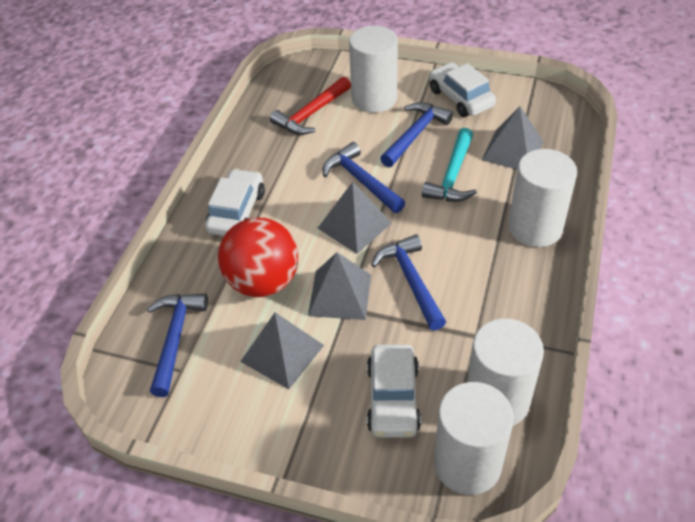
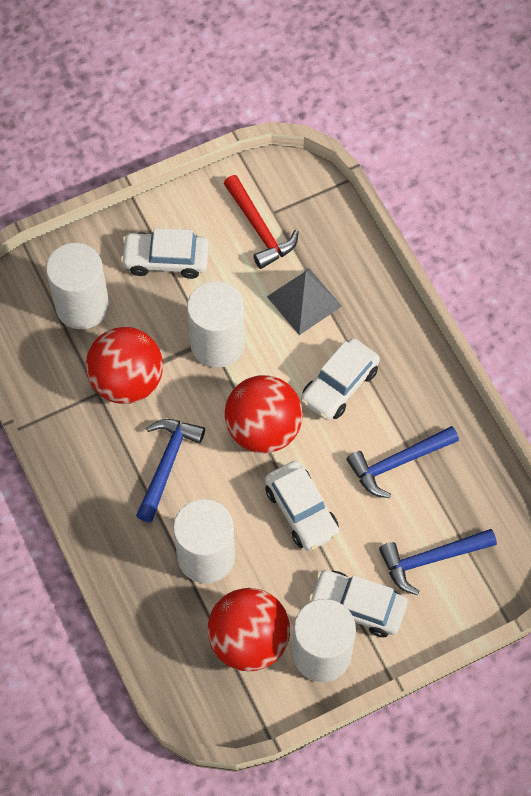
blue hammer: [147,294,208,397] [323,142,405,213] [371,234,446,331] [380,102,453,167] = 4 -> [136,419,205,522] [347,426,459,498] [379,529,497,595] = 3
grey pyramid: [240,312,324,389] [308,252,371,320] [318,182,392,254] [482,106,544,169] = 4 -> [267,268,342,335] = 1
red ball: [218,218,298,297] = 1 -> [86,327,163,404] [208,588,290,671] [225,375,303,453] = 3
turquoise hammer: [422,128,477,202] = 1 -> none = 0
white car: [205,168,265,236] [367,344,421,438] [429,62,496,117] = 3 -> [121,228,209,279] [265,461,339,551] [301,338,380,420] [309,570,408,637] = 4

